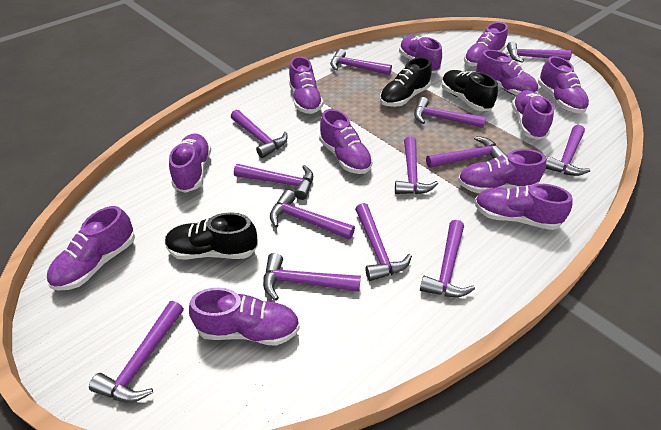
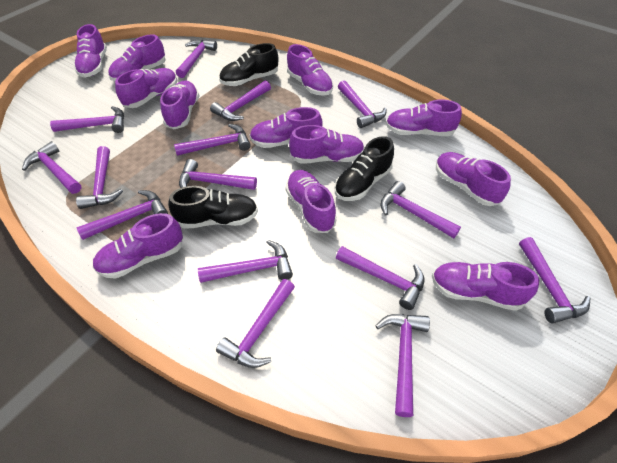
purple hammer: [89,301,184,403] [231,110,287,158] [234,164,313,200] [263,253,361,301] [270,190,355,240] [330,49,392,75] [355,203,412,281] [395,136,438,194] [414,97,486,128] [420,220,475,297] [426,136,506,168] [507,41,572,62] [546,125,590,176] = 13 -> [22,141,81,194] [50,106,124,133] [76,146,123,209] [77,190,168,240] [174,124,251,156] [176,39,217,78] [179,159,257,190] [198,240,293,283] [210,80,271,121] [216,279,295,368] [336,246,424,310] [338,81,387,128] [376,314,430,417] [380,181,461,238] [519,237,590,323] = 15

